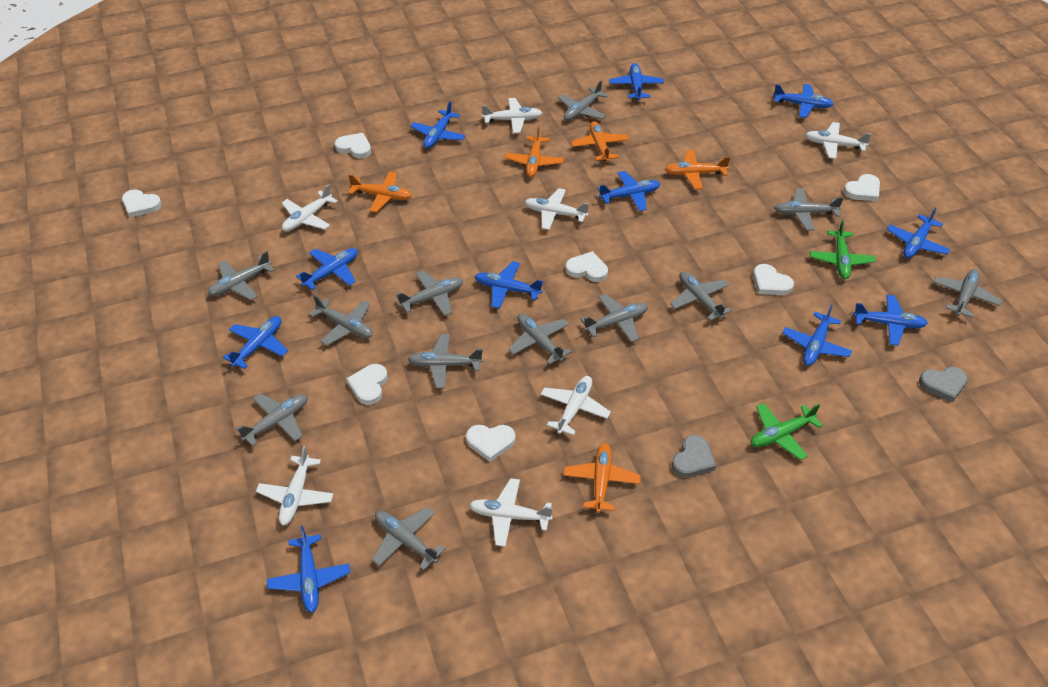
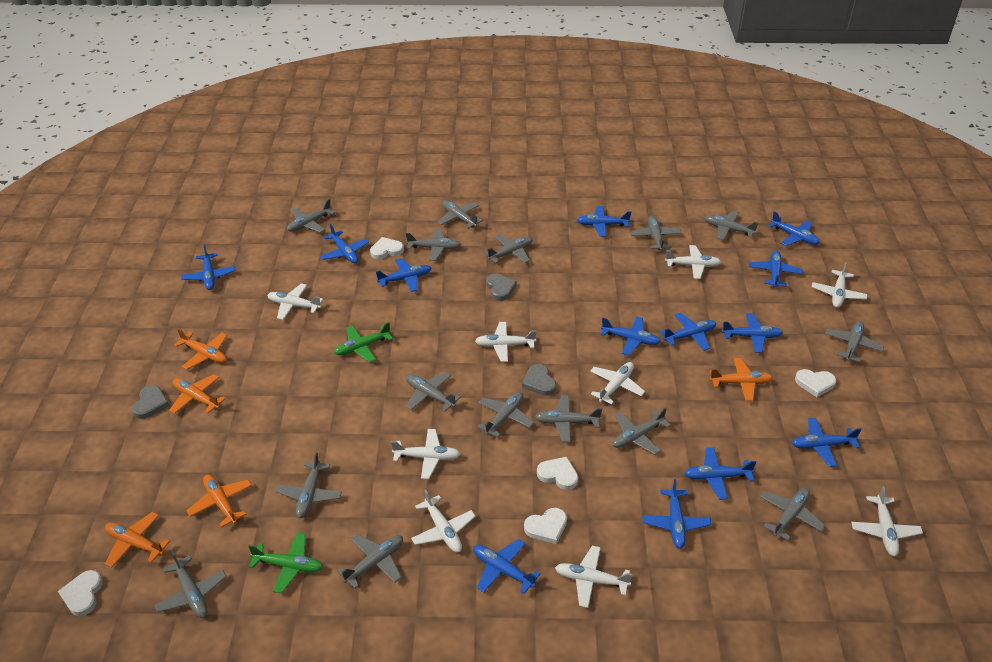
blue plane: [223,316,288,369] [267,525,350,613] [296,248,358,290] [410,101,465,148] [475,261,543,309] [598,171,660,211] [609,63,664,100] [773,84,833,118] [783,305,852,366] [853,295,928,346] [887,208,950,258] = 11 -> [181,245,236,290] [320,224,369,263] [376,258,431,292] [473,539,541,594] [577,206,631,237] [601,317,661,355] [642,479,711,549] [660,313,716,351] [684,447,756,500] [722,313,783,353] [749,250,803,288] [768,211,820,246] [792,417,862,467] = 13
grey heart: [672,435,716,478] [919,367,968,402] = 2 -> [132,385,169,419] [486,274,517,301] [522,364,556,396] = 3
grey plane: [208,252,274,300] [236,393,307,446] [309,295,373,346] [372,507,446,571] [396,270,463,316] [407,334,483,388] [508,314,572,365] [558,80,609,121] [580,294,648,342] [670,272,732,321] [774,188,844,230] [933,269,1002,318] = 12 -> [154,551,227,618] [275,452,342,518] [287,199,335,233] [337,534,403,589] [406,228,461,261] [406,372,461,411] [438,200,483,229] [477,392,534,437] [484,234,533,263] [535,395,602,442] [613,407,671,455] [631,216,681,251] [704,211,758,240] [760,488,825,540] [825,321,884,362] = 15
white heart: [122,189,162,218] [335,133,371,158] [346,364,388,405] [466,425,516,462] [565,251,608,282] [753,264,794,295] [844,174,880,201] = 7 -> [58,570,103,616] [370,237,404,259] [524,508,567,544] [537,457,578,490] [795,369,836,397] = 5
white plane: [256,446,334,526] [282,184,337,231] [469,478,553,547] [482,98,542,133] [524,188,589,230] [541,376,611,435] [805,122,871,159] = 7 -> [267,283,323,320] [391,429,460,479] [411,490,476,553] [475,322,537,362] [555,546,632,608] [590,362,645,405] [665,245,721,279] [812,262,868,308] [851,486,923,556] = 9

